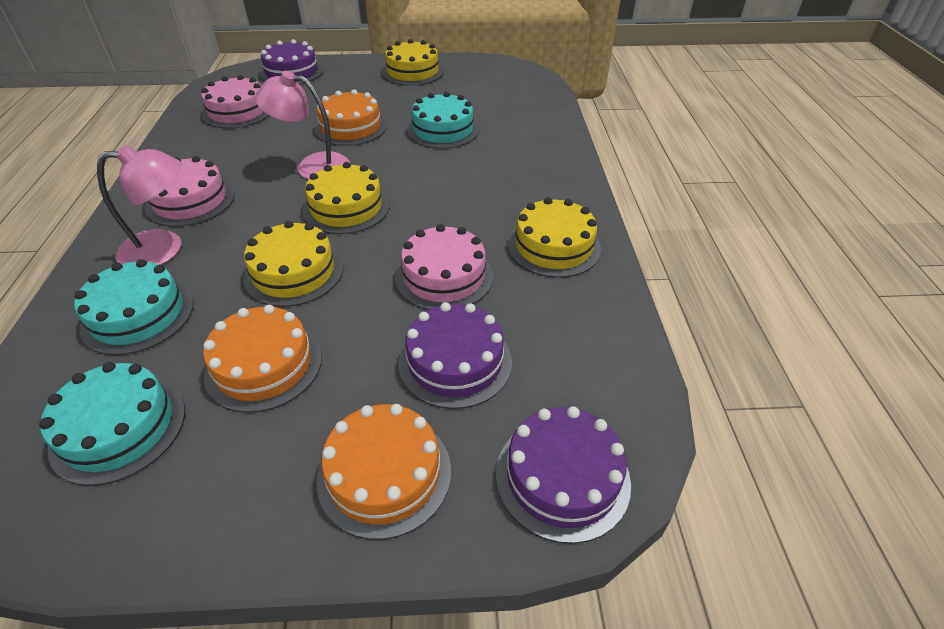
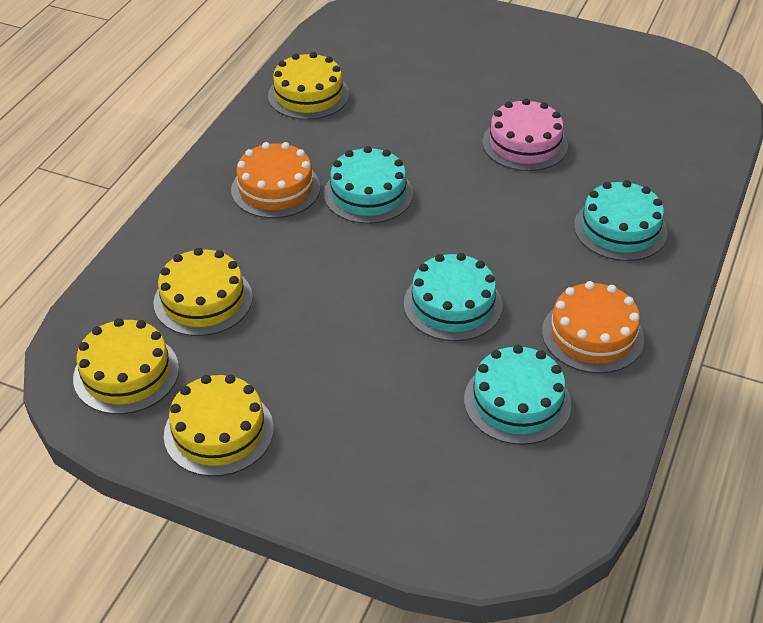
orange cake: [203,305,322,413] [314,89,387,146] [317,404,451,540] = 3 -> [231,142,320,218] [542,281,644,374] = 2
pink cake: [145,156,235,227] [201,75,269,129] [395,224,493,310] = 3 -> [482,98,568,171] = 1
pink lamp: [97,145,182,265] [255,71,350,179] = 2 -> none = 0
purple cake: [260,39,323,84] [399,302,512,409] [496,406,631,544] = 3 -> none = 0
turquoise cake: [39,362,185,486] [74,259,194,355] [407,92,479,149] = 3 -> [324,146,413,224] [404,253,502,341] [464,345,571,445] [574,180,667,261] = 4

